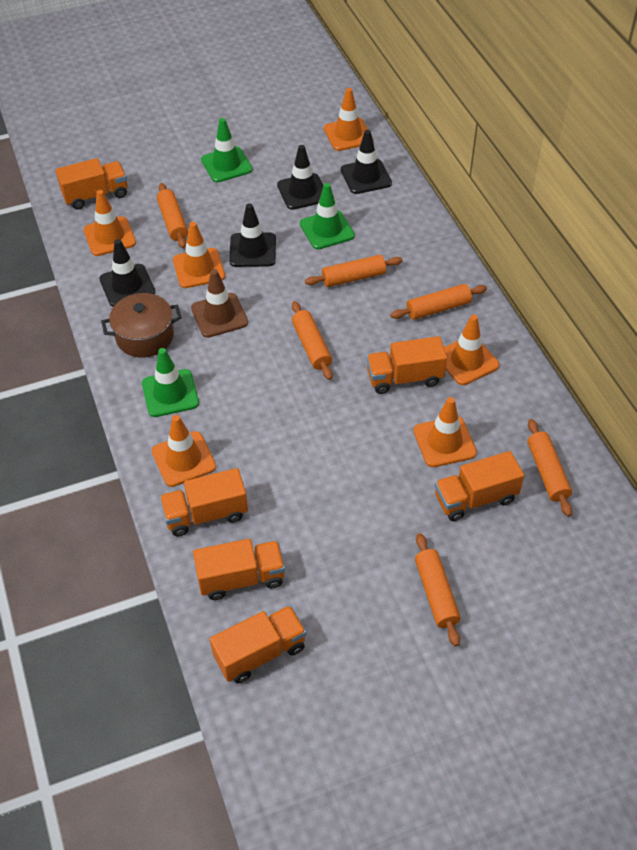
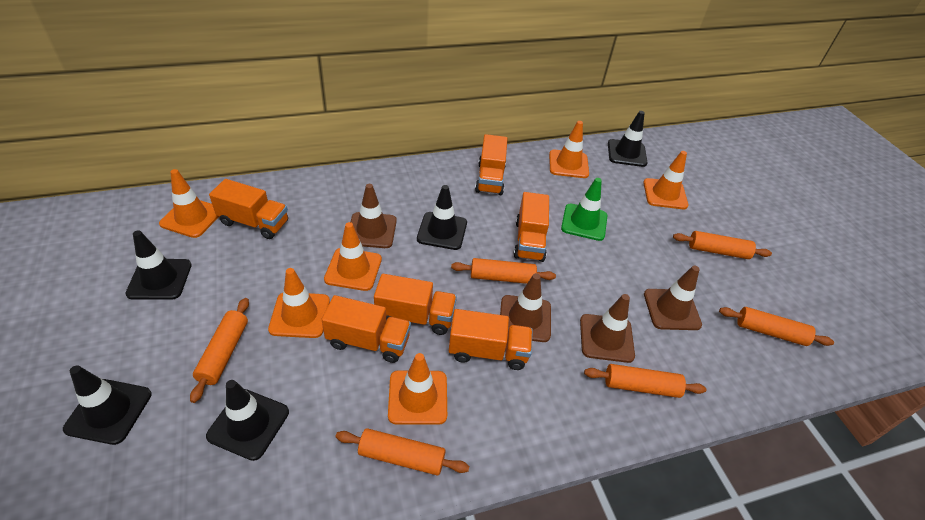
black traffic cone: [100,239,155,307] [229,203,276,267] [277,145,324,210] [341,130,392,194] = 4 -> [63,365,152,445] [125,230,192,300] [206,380,289,461] [417,185,467,250] [608,111,648,167] = 5
brown pot: [101,293,182,357] = 1 -> none = 0
brown traffic cone: [191,269,248,338] = 1 -> [351,184,397,248] [500,273,551,342] [580,294,635,363] [644,265,702,330] = 4
green traffic cone: [142,348,199,417] [201,118,253,182] [300,183,355,249] = 3 -> [561,178,607,241] = 1

